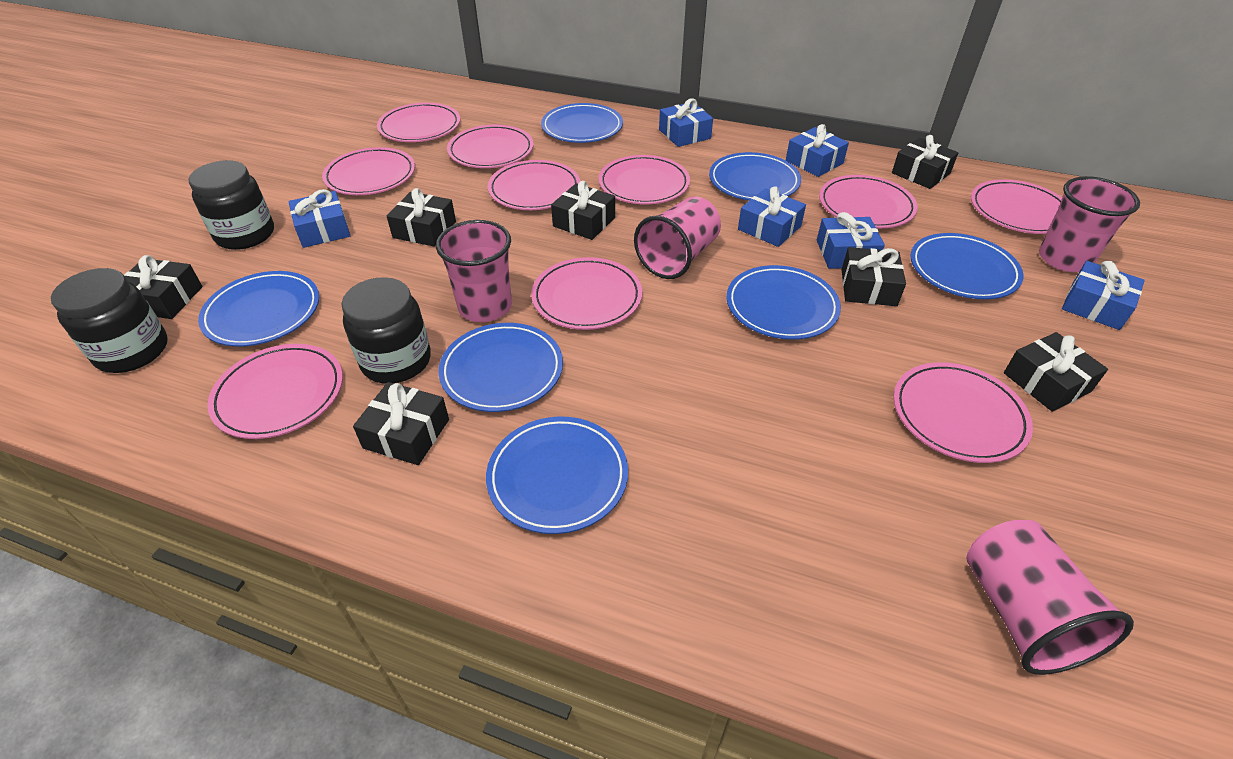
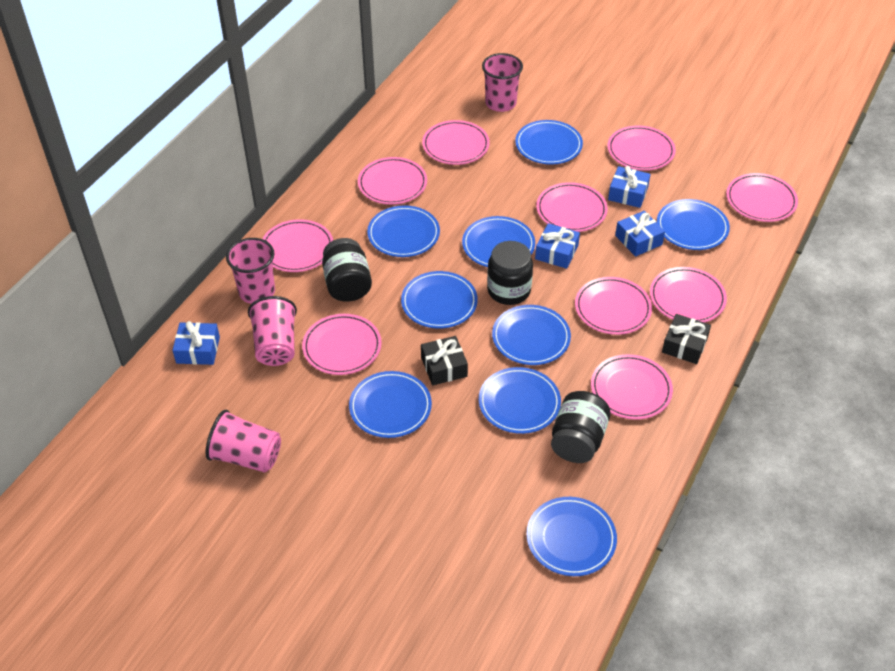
black gift: [124,255,203,319] [353,382,449,465] [387,188,456,247] [551,181,615,240] [841,247,906,306] [892,135,958,189] [1004,332,1108,412] = 7 -> [421,336,468,385] [662,314,711,364] = 2
blue gift: [288,189,350,248] [659,98,713,147] [738,186,806,247] [786,124,849,177] [817,212,885,269] [1062,261,1145,330] = 6 -> [172,321,220,365] [535,223,580,269] [608,166,651,208] [615,211,665,257] = 4
blue plate: [198,271,319,347] [438,323,563,412] [486,416,628,534] [541,103,623,143] [709,152,801,201] [727,265,841,340] [910,233,1023,299] = 7 -> [349,371,432,438] [367,205,440,257] [401,271,478,329] [462,216,535,267] [479,367,561,434] [492,305,571,365] [515,120,583,165] [526,497,617,576] [657,199,730,250] = 9

